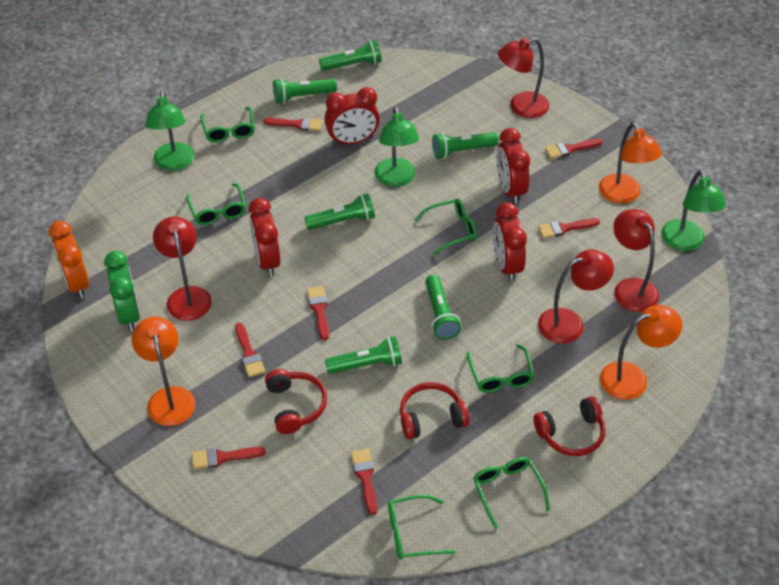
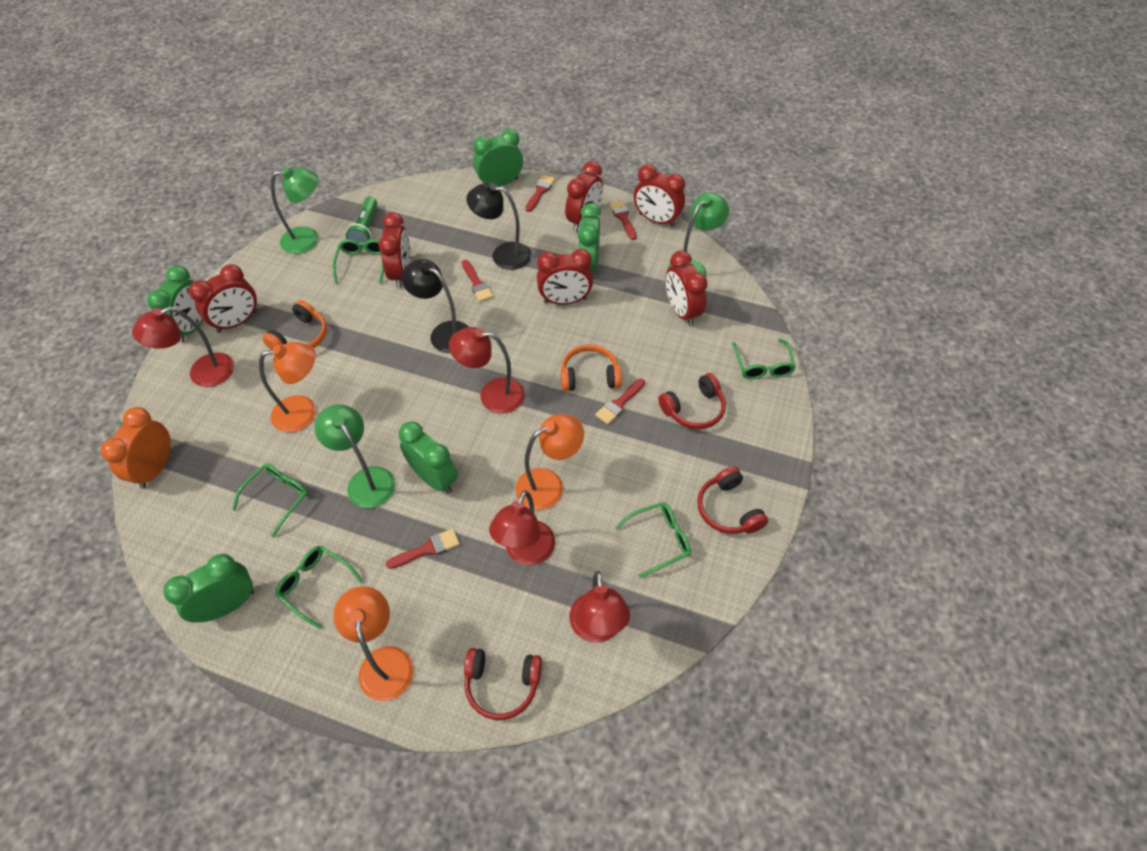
black lamp: none = 0 -> [401,259,469,353] [466,183,531,270] = 2
green clock: [104,251,140,331] = 1 -> [147,266,203,342] [163,554,254,623] [399,421,458,494] [473,129,523,186] [578,203,601,271] = 5
green flashlight: [273,78,337,104] [304,193,375,230] [319,40,382,71] [325,336,402,374] [425,275,461,340] [432,132,499,159] = 6 -> [346,196,377,248] = 1
green glasses: [186,183,246,225] [200,107,255,143] [388,495,456,559] [414,199,477,255] [466,344,535,393] [473,457,550,529] = 6 -> [232,463,309,537] [275,546,363,630] [332,239,384,284] [615,502,691,578] [732,339,796,379] = 5
orange headphones: none = 0 -> [262,300,327,350] [561,344,622,391] = 2
red brush: [192,447,266,469] [235,323,265,377] [264,117,322,131] [307,286,329,340] [351,449,377,515] [538,218,600,238] [545,139,603,159] = 7 -> [386,528,460,569] [462,260,493,302] [525,174,555,212] [595,379,645,424] [609,200,637,240] = 5
red clock: [249,198,281,277] [324,87,380,145] [493,202,527,282] [496,128,530,204] = 4 -> [189,264,257,333] [378,212,411,288] [537,249,593,305] [565,161,603,232] [634,164,685,227] [665,251,707,326] = 6

